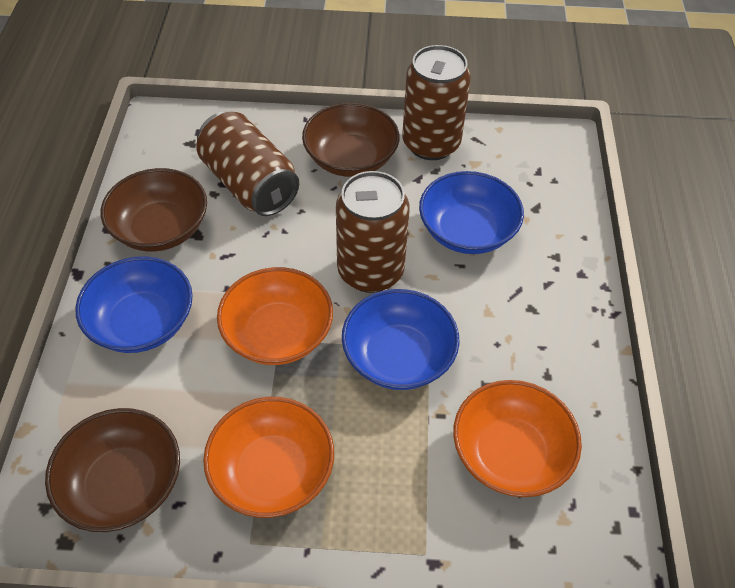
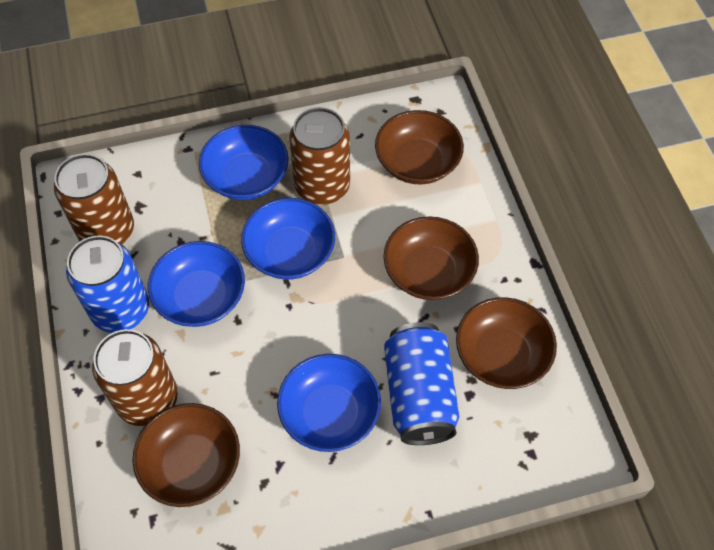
blue bowl: [75,256,193,353] [342,289,460,390] [419,171,524,254] = 3 -> [148,241,245,327] [199,125,289,200] [241,198,335,280] [277,354,381,452] = 4
blue can: none = 0 -> [66,236,149,333] [384,322,459,445] = 2
brown bowl: [45,408,180,532] [101,168,207,252] [302,103,399,177] = 3 -> [132,403,240,507] [375,110,464,185] [383,216,479,300] [456,297,557,389] = 4
orange bowl: [203,397,334,518] [217,267,333,365] [453,380,582,497] = 3 -> none = 0

